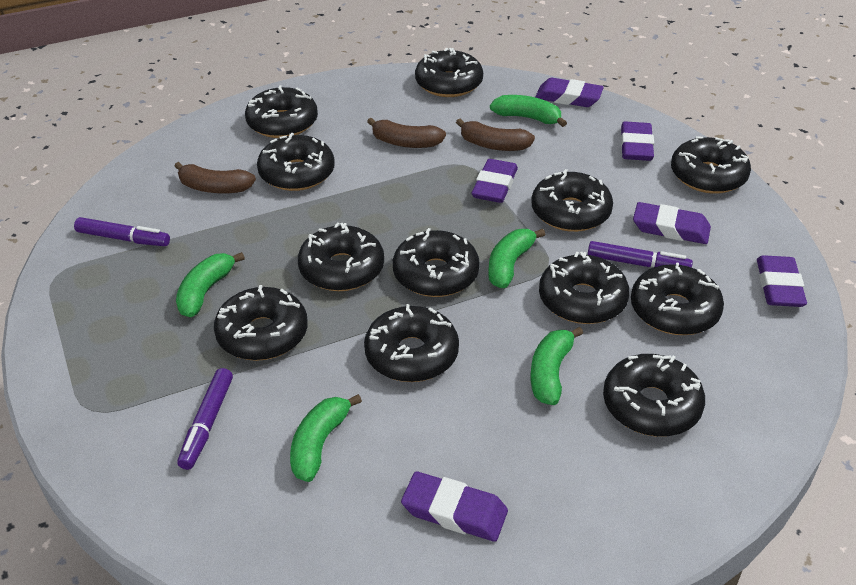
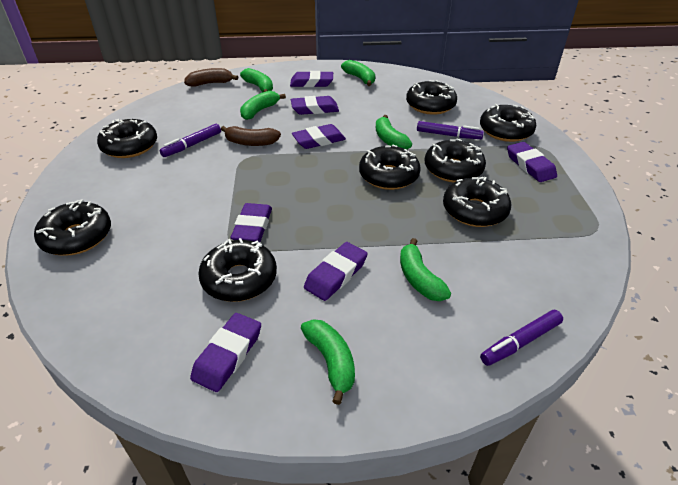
black donut: [214,285,308,361] [245,85,318,138] [257,133,335,191] [298,223,384,291] [364,304,459,382] [393,228,480,297] [415,48,483,97] [531,169,613,232] [539,252,630,324] [603,354,705,437] [631,262,724,335] [671,136,751,194] = 12 -> [34,199,111,256] [97,119,157,158] [198,238,277,302] [359,145,421,190] [406,80,457,115] [424,139,486,183] [443,177,511,227] [480,104,537,142] = 8
brown banana: [174,162,256,193] [367,118,446,148] [456,119,535,151] = 3 -> [184,68,238,87] [221,126,281,146] = 2
green banana: [176,252,245,317] [290,394,362,482] [488,229,545,288] [490,95,567,127] [531,327,583,405] = 5 -> [240,68,273,93] [240,91,286,120] [301,319,355,405] [341,60,375,86] [376,115,412,150] [400,238,451,301] = 6
purple eraser: [401,471,508,542] [471,159,518,203] [535,78,604,107] [621,121,654,161] [633,202,711,244] [757,255,807,307] = 6 -> [190,313,261,392] [231,203,272,242] [290,71,333,87] [291,96,339,115] [292,124,346,149] [304,242,368,301] [507,142,557,182] = 7

